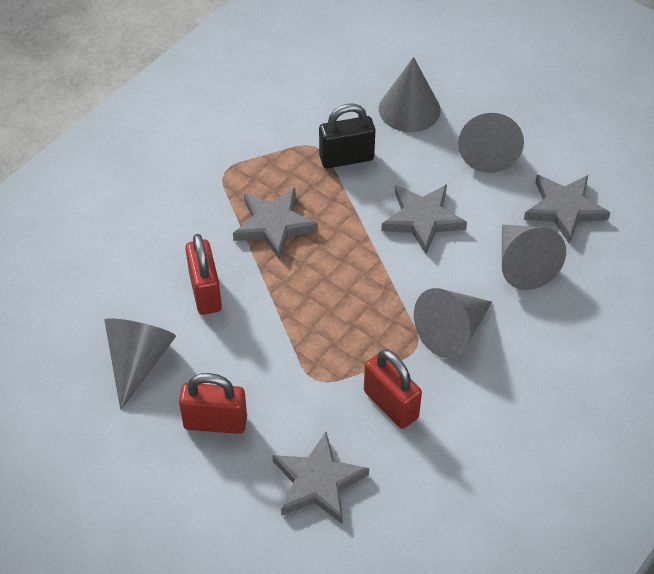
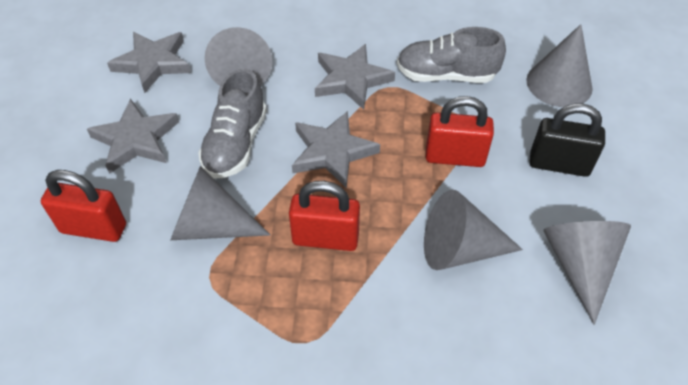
grey shoe: none = 0 -> [198,69,267,179] [397,27,506,83] = 2

